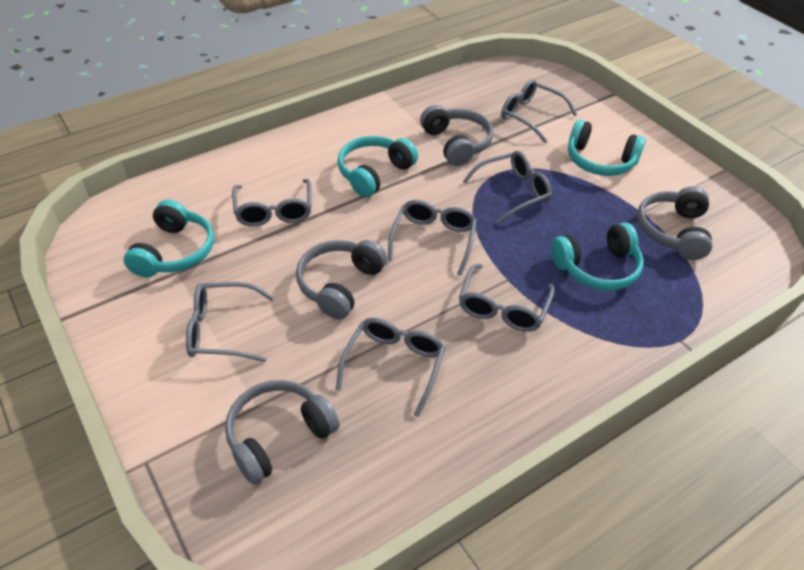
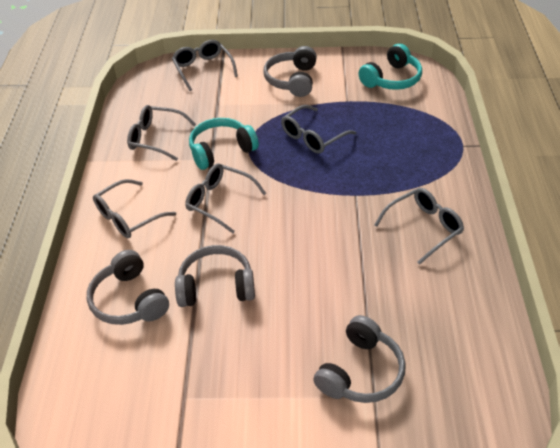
grey glasses: [186,282,274,362] [232,179,312,226] [336,318,445,417] [388,200,477,276] [459,264,555,332] [463,151,552,223] [501,79,577,143] = 7 -> [93,179,176,238] [127,105,196,161] [172,40,238,91] [185,163,267,233] [281,105,356,153] [374,188,464,265] = 6
turquoise headphones: [124,200,214,278] [337,136,418,198] [551,222,644,291] [568,120,646,176] = 4 -> [189,118,259,170] [358,44,422,90] = 2

